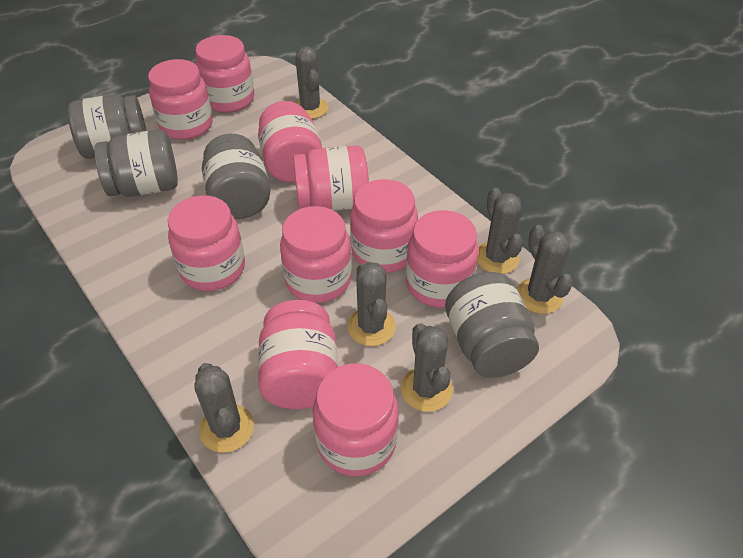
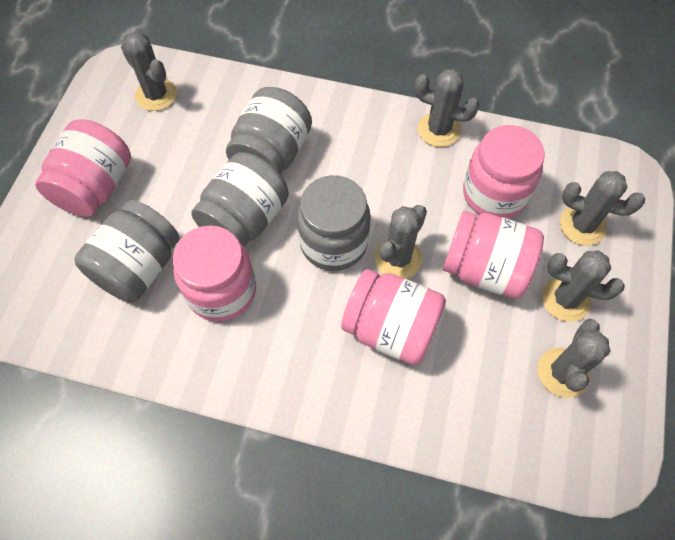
pink jar: [148,59,213,140] [168,196,245,291] [196,35,254,113] [258,101,322,182] [258,300,338,409] [280,206,352,303] [293,146,369,211] [313,363,399,477] [350,179,418,273] [406,210,479,308] = 10 -> [35,119,131,217] [173,226,256,322] [341,269,446,365] [443,211,544,299] [463,125,545,219] = 5

